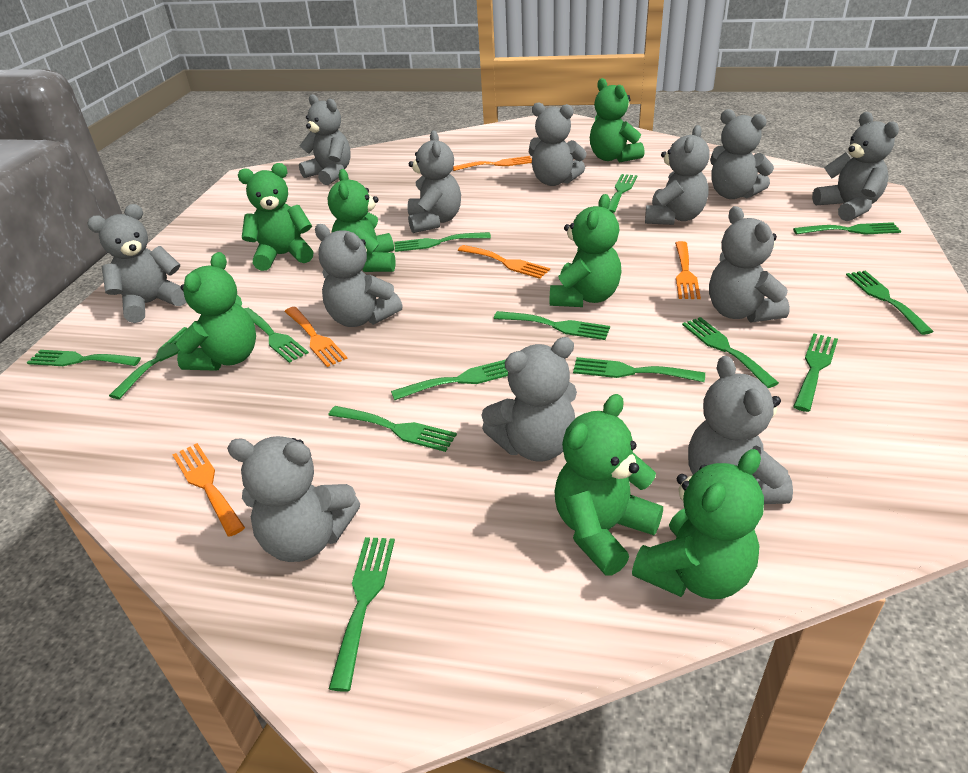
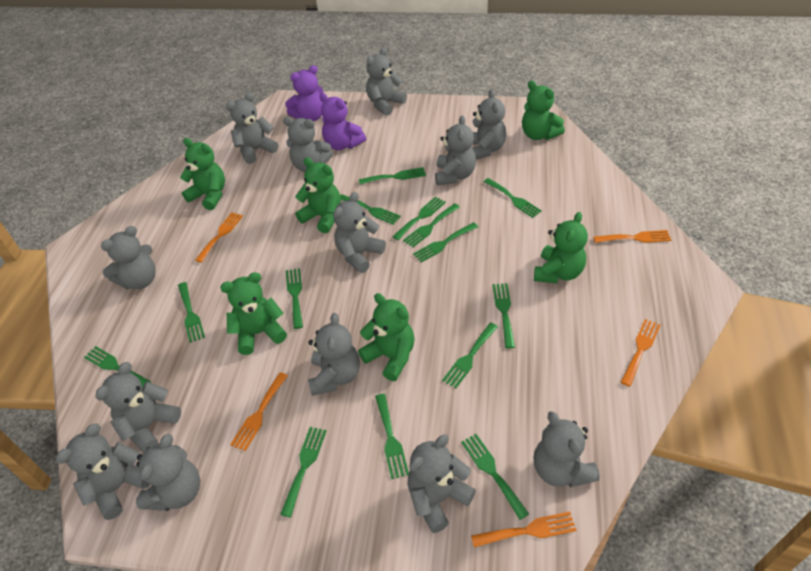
green teddy bear: [176,252,256,370] [238,163,313,271] [328,169,396,272] [550,194,622,307] [555,394,663,576] [590,78,645,162] [632,449,764,599] = 7 -> [180,138,225,210] [220,272,287,355] [295,157,341,233] [358,293,415,381] [522,80,565,140] [534,212,588,283] = 6
grey teddy bear: [87,204,186,323] [227,436,360,562] [299,94,351,185] [315,224,403,327] [407,130,461,233] [481,337,577,462] [529,102,587,186] [645,125,710,225] [688,356,793,504] [709,206,790,323] [710,109,774,199] [812,112,899,221] = 12 -> [56,423,150,520] [95,362,181,453] [101,226,156,289] [136,434,200,511] [226,93,278,164] [283,117,333,172] [308,313,360,396] [334,192,386,273] [366,47,407,116] [407,434,476,533] [435,116,476,185] [472,89,506,159] [533,411,600,487] = 13
purple teddy bear: none = 0 -> [285,65,323,121] [319,93,366,150] = 2

